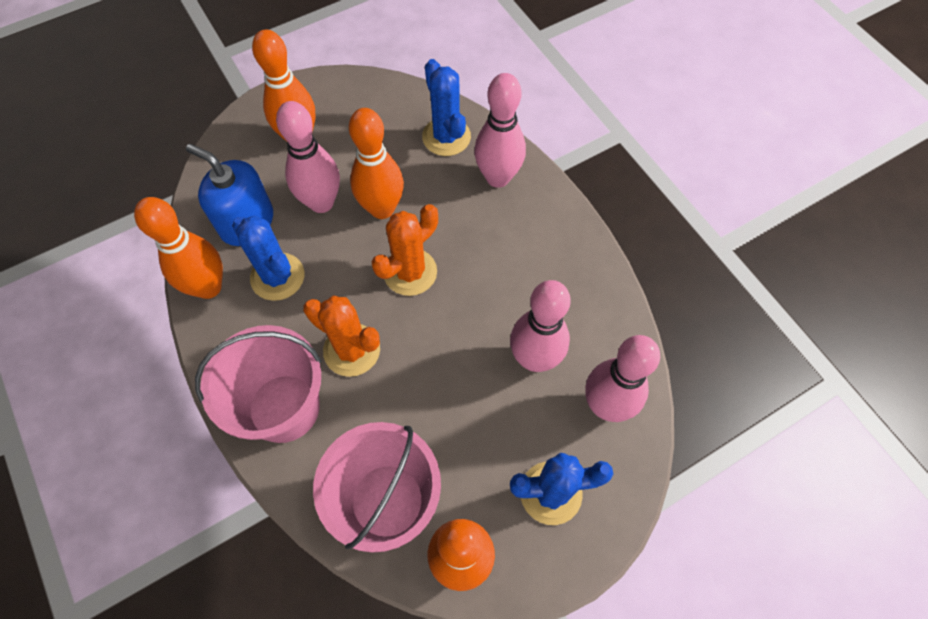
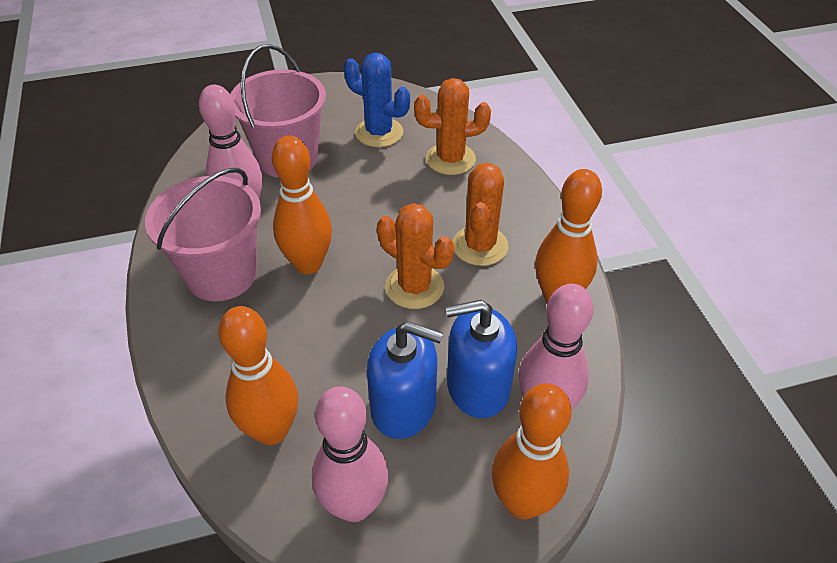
blue cactus: [232,216,304,301] [422,59,471,156] [510,453,613,525] = 3 -> [344,53,410,147] = 1
blue soap dispenser: [186,144,273,246] = 1 -> [367,321,443,439] [446,300,517,418] = 2
orange cactus: [303,296,380,377] [371,204,438,296] = 2 -> [377,203,454,309] [414,78,491,175] [452,163,508,266] = 3
pink bowling pin: [276,101,340,213] [474,73,526,188] [510,280,571,372] [586,335,660,422] = 4 -> [199,85,262,198] [312,386,388,522] [518,284,593,409] = 3

